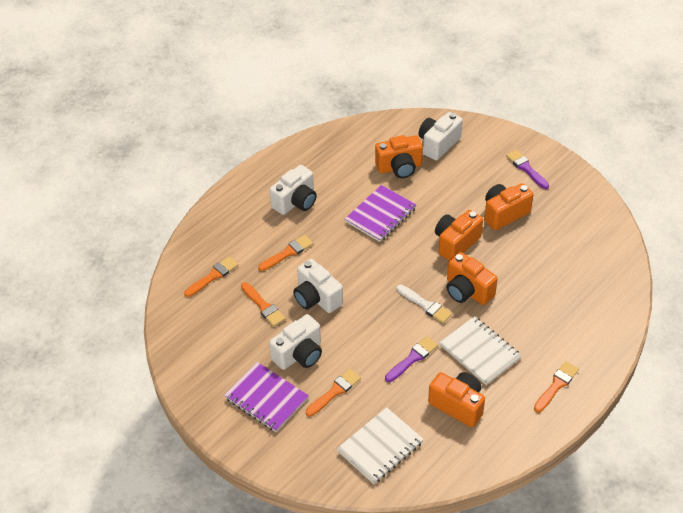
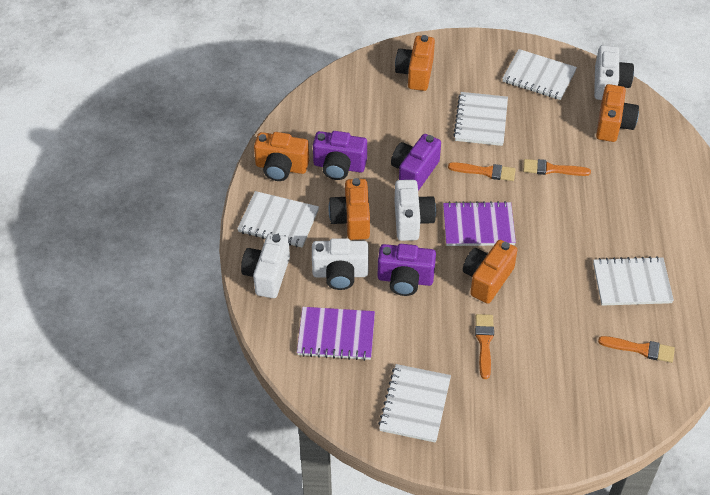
orange brush: [184,257,238,297] [241,282,286,327] [258,235,313,271] [306,369,361,417] [534,361,579,413] = 5 -> [448,162,516,181] [475,314,494,379] [523,159,591,176] [598,336,675,363] = 4
purple brush: [385,336,438,382] [506,150,549,189] = 2 -> none = 0
purple camera: none = 0 -> [313,131,367,180] [378,244,436,296] [391,134,441,191] = 3
white brush: [396,284,452,323] = 1 -> none = 0
white notebook: [337,407,424,484] [439,316,522,385] = 2 -> [237,191,319,248] [378,364,451,443] [453,92,508,146] [502,49,577,100] [593,256,674,306] = 5

